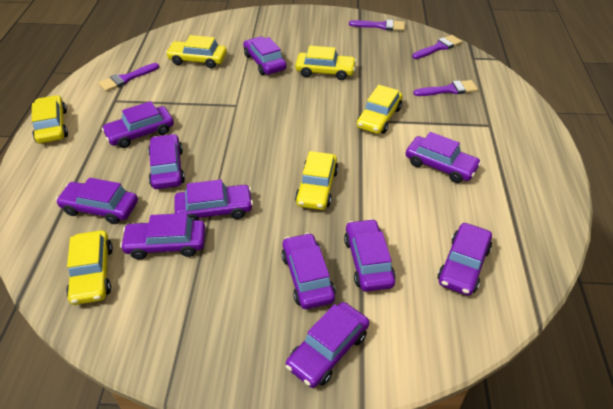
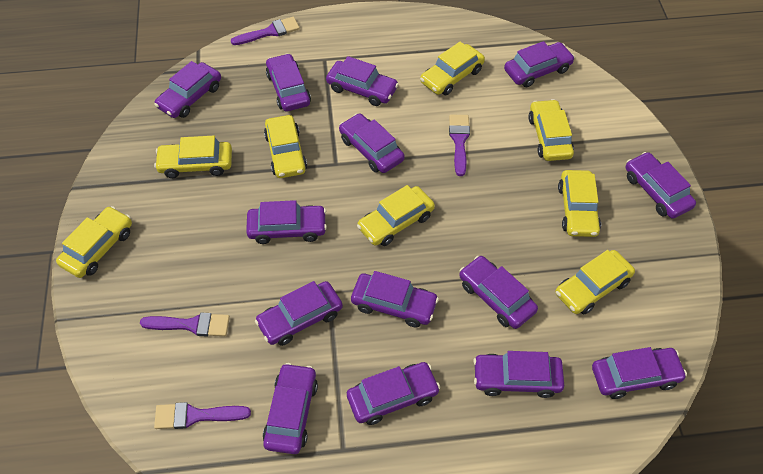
purple car: [56,178,138,224] [102,101,174,148] [120,213,205,259] [148,134,185,189] [174,180,253,221] [243,36,287,75] [282,233,336,309] [286,302,369,388] [344,219,396,292] [406,132,481,183] [438,223,492,296] = 11 -> [154,61,221,118] [246,200,327,244] [255,281,343,346] [263,363,318,454] [266,53,311,111] [326,56,399,106] [339,113,405,173] [347,362,440,425] [351,271,439,328] [459,256,538,329] [473,351,564,398] [504,41,575,87] [592,347,687,399] [626,152,696,219] = 14
yellow car: [32,95,68,144] [66,230,113,305] [166,35,227,68] [295,46,356,80] [295,151,338,210] [357,85,402,134] = 6 -> [56,206,132,278] [154,136,232,178] [264,115,307,178] [357,185,435,246] [420,42,485,95] [528,99,574,161] [555,250,635,314] [558,170,601,237] = 8

